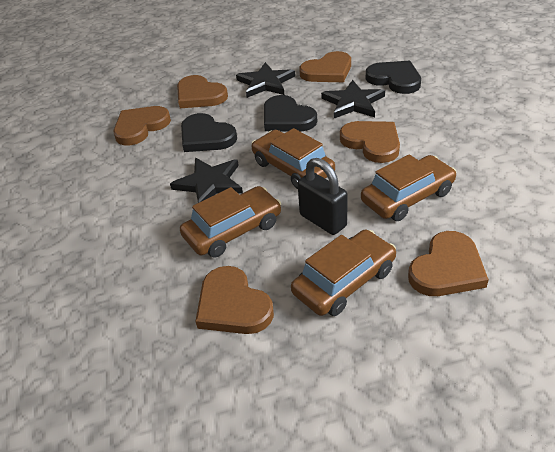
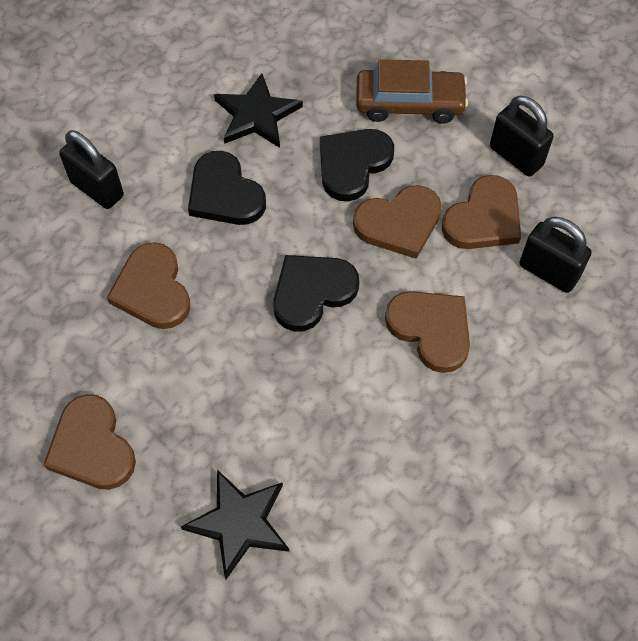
black padlock: [298,158,348,235] = 1 -> [59,130,124,209] [490,96,554,177] [519,217,592,293] = 3
black star: [170,158,243,203] [236,62,295,98] [321,80,385,118] = 3 -> [181,470,289,579] [214,73,303,148] = 2
brown car: [180,186,282,257] [252,128,335,189] [291,230,396,316] [361,154,456,221] = 4 -> [356,59,468,124] = 1
brown heart: [113,106,171,146] [177,75,228,108] [196,266,274,334] [299,51,351,82] [340,121,400,163] [408,231,489,296] = 6 -> [43,394,136,490] [107,242,191,329] [353,185,442,259] [385,291,470,373] [442,175,521,249] = 5

